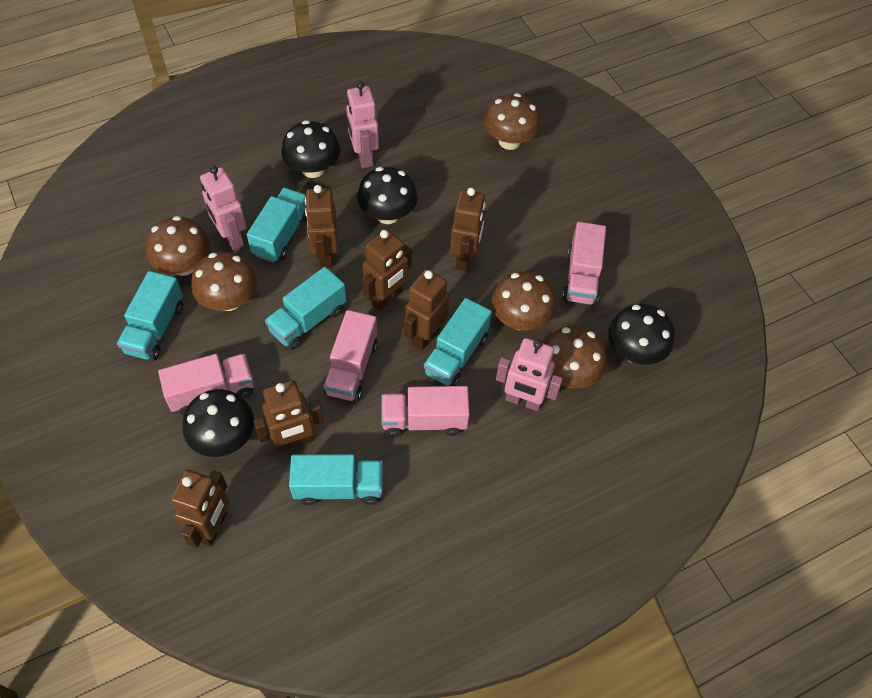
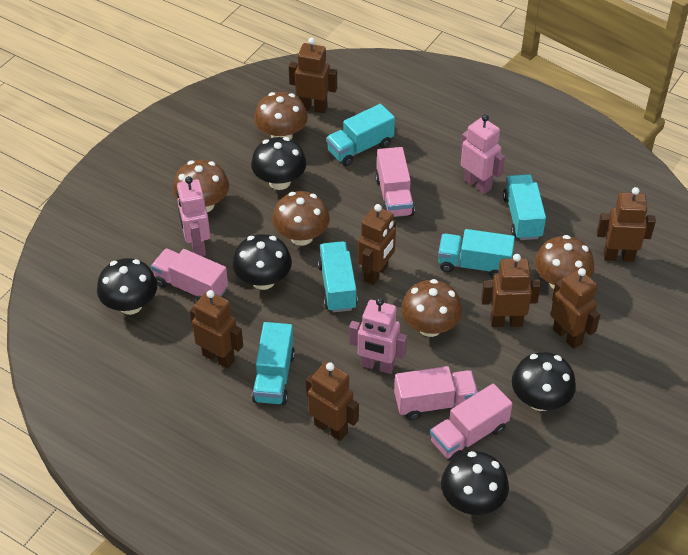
black mushroom: [182,389,254,457] [281,120,340,178] [357,167,418,224] [608,304,675,365] = 4 -> [97,258,157,315] [233,234,292,290] [251,137,306,190] [441,451,509,515] [512,352,576,411] = 5
brown robot: [171,470,229,548] [254,380,324,452] [305,185,338,269] [362,230,412,311] [404,269,450,350] [450,188,486,271] = 6 -> [190,290,243,368] [289,38,337,114] [306,362,359,441] [358,204,396,285] [481,254,541,327] [551,268,600,349] [597,187,656,262] = 7

